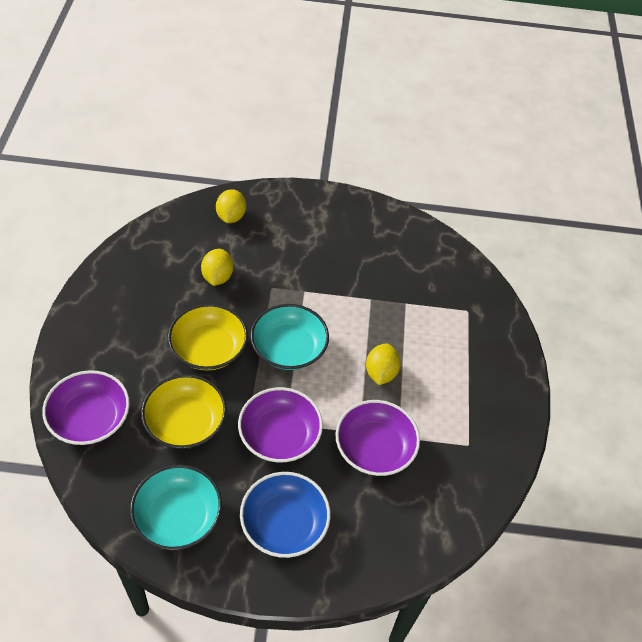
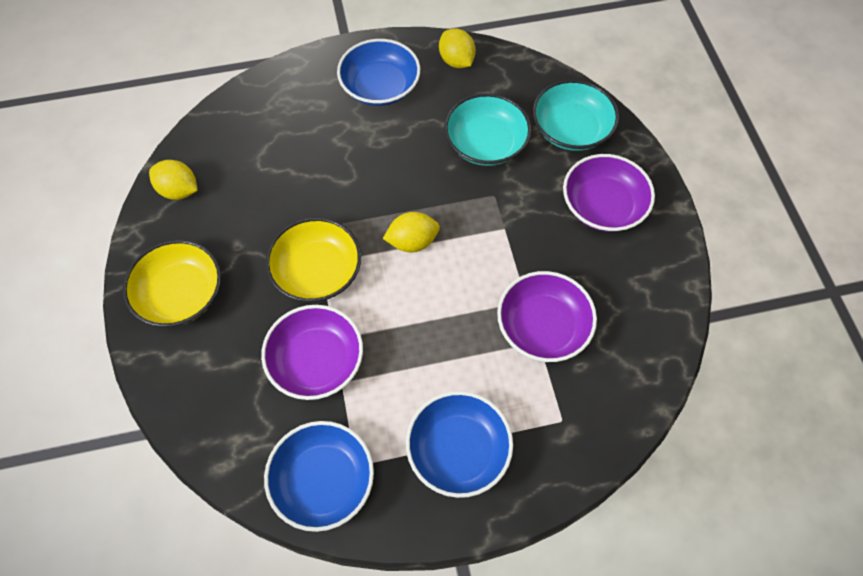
blue bowl: [240,472,331,558] = 1 -> [264,421,374,532] [337,39,420,106] [406,391,513,498] = 3

